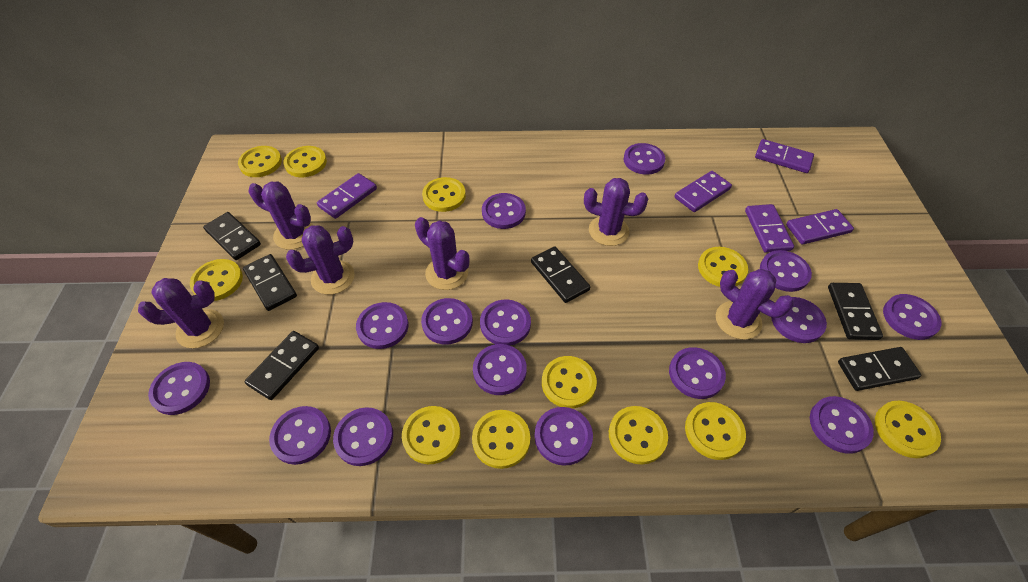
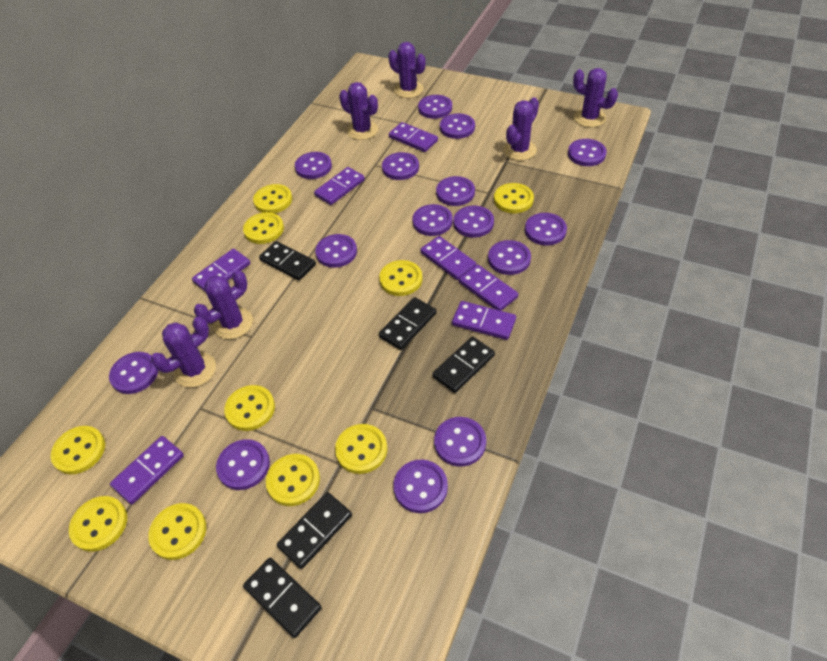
black domino: [203,212,261,260] [243,254,297,311] [245,331,319,400] [531,247,590,303] [828,283,883,340] [838,347,921,391] = 6 -> [243,558,322,638] [259,241,316,280] [277,492,352,569] [379,297,437,350] [433,336,495,393] = 5
purple domino: [317,173,377,219] [674,171,732,212] [745,204,794,253] [755,139,814,173] [786,209,854,245] = 5 -> [110,436,184,504] [192,249,250,292] [314,167,365,205] [389,122,438,152] [420,236,476,280] [452,301,516,340] [459,264,518,311] = 7
yellow button: [190,259,243,301] [238,146,282,177] [284,146,327,177] [402,406,460,464] [422,177,466,212] [472,410,530,469] [542,356,597,409] [609,406,668,465] [685,402,746,460] [698,247,748,287] [875,401,941,458] = 11 -> [51,426,105,474] [69,496,127,552] [148,503,206,560] [224,385,275,431] [243,212,284,244] [253,184,292,213] [266,454,320,506] [335,424,387,474] [379,260,423,296] [494,183,534,213] = 10

